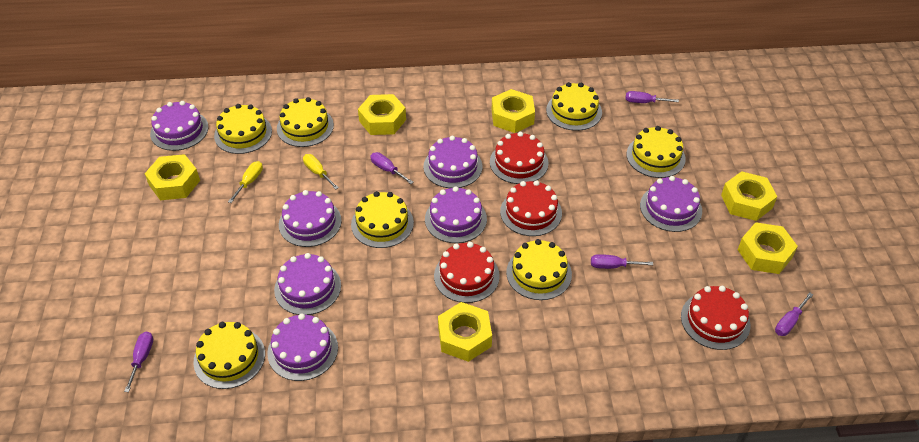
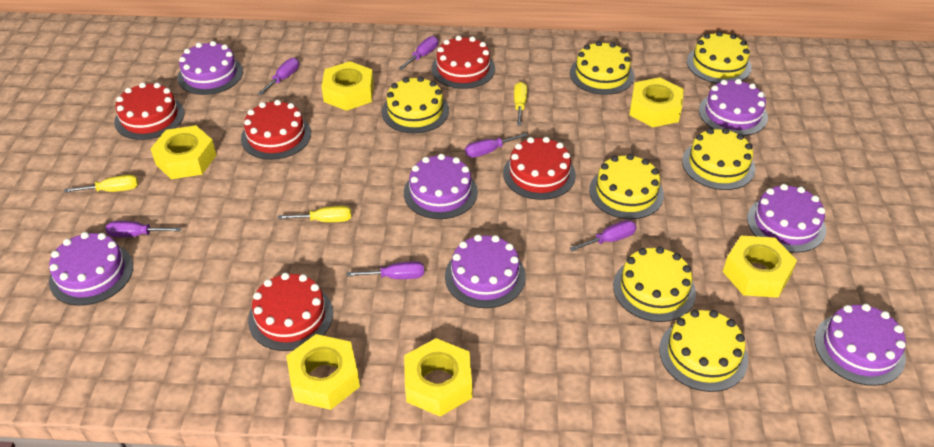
purple screwdriver: [124,332,153,392] [370,152,414,184] [591,254,653,269] [625,91,679,103] [775,292,813,336] = 5 -> [105,221,181,237] [258,58,299,95] [347,261,424,279] [399,36,438,70] [465,133,528,158] [569,220,636,251] = 6
red cake: [434,242,500,303] [490,132,549,184] [500,180,562,236] [681,286,750,350] = 4 -> [114,82,185,140] [241,100,311,160] [248,273,333,351] [431,36,495,89] [503,137,576,200] = 5
yellow screwdriver: [228,161,263,203] [303,154,339,189] = 2 -> [64,175,138,193] [278,206,352,222] [514,82,527,126] = 3

